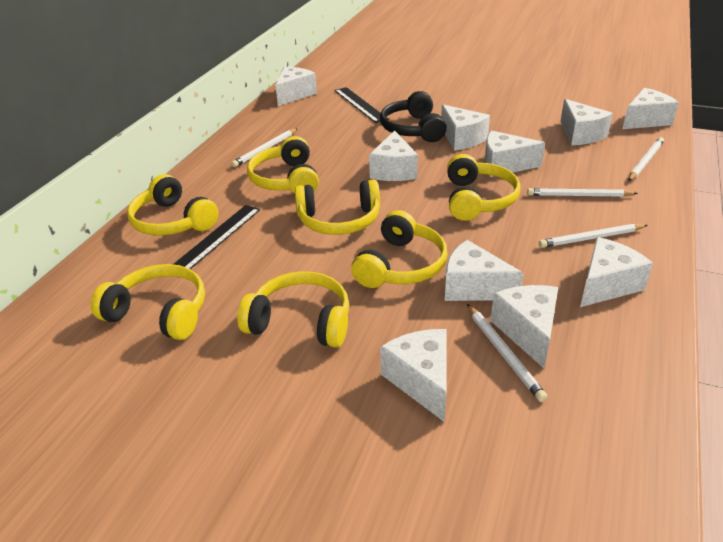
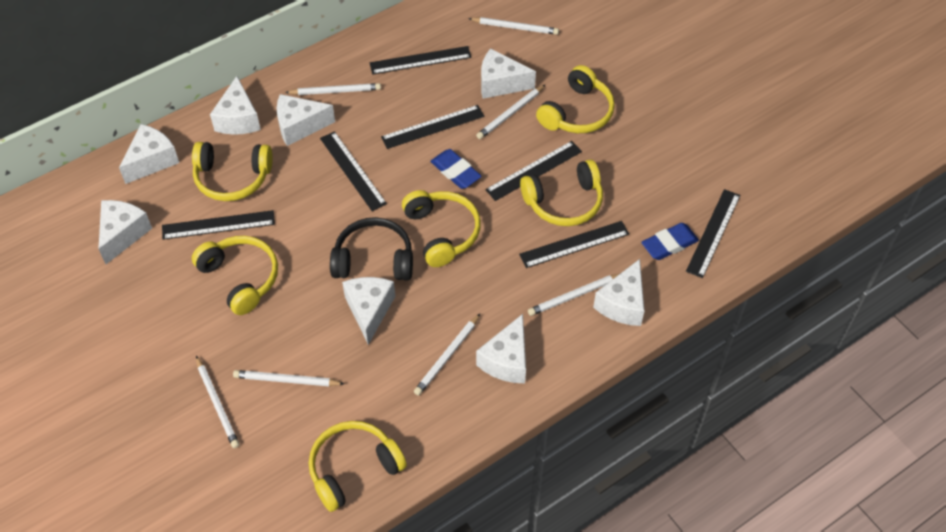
black ruler: [173,205,260,269] [335,87,389,123] = 2 -> [162,210,275,240] [320,131,387,211] [370,46,472,75] [381,105,484,149] [485,141,582,201] [519,221,629,268] [686,189,740,278] = 7
blue eraser: none = 0 -> [430,149,482,189] [641,223,699,260] = 2
white cheese: [275,67,317,106] [369,130,418,181] [380,329,446,422] [441,105,490,151] [445,240,523,301] [484,130,545,177] [490,285,558,368] [560,99,613,145] [580,237,653,307] [623,88,679,129] = 10 -> [98,200,152,264] [119,124,179,184] [210,76,261,135] [277,94,335,146] [342,277,395,345] [476,314,526,383] [481,48,536,99] [593,259,644,326] = 8
white pencil: [231,128,298,167] [467,304,547,402] [527,188,638,197] [539,224,647,248] [629,137,664,181] = 5 -> [196,356,240,448] [233,370,344,386] [285,83,381,95] [414,314,480,396] [468,17,559,35] [476,85,545,139] [528,274,619,316] = 7
yellow headphones: [91,264,205,340] [127,174,219,236] [238,271,349,348] [247,136,319,194] [295,179,380,235] [351,210,448,288] [447,154,520,221] = 7 -> [192,142,273,201] [192,236,278,315] [309,421,407,512] [402,190,481,267] [520,160,603,226] [536,65,615,133] = 6

